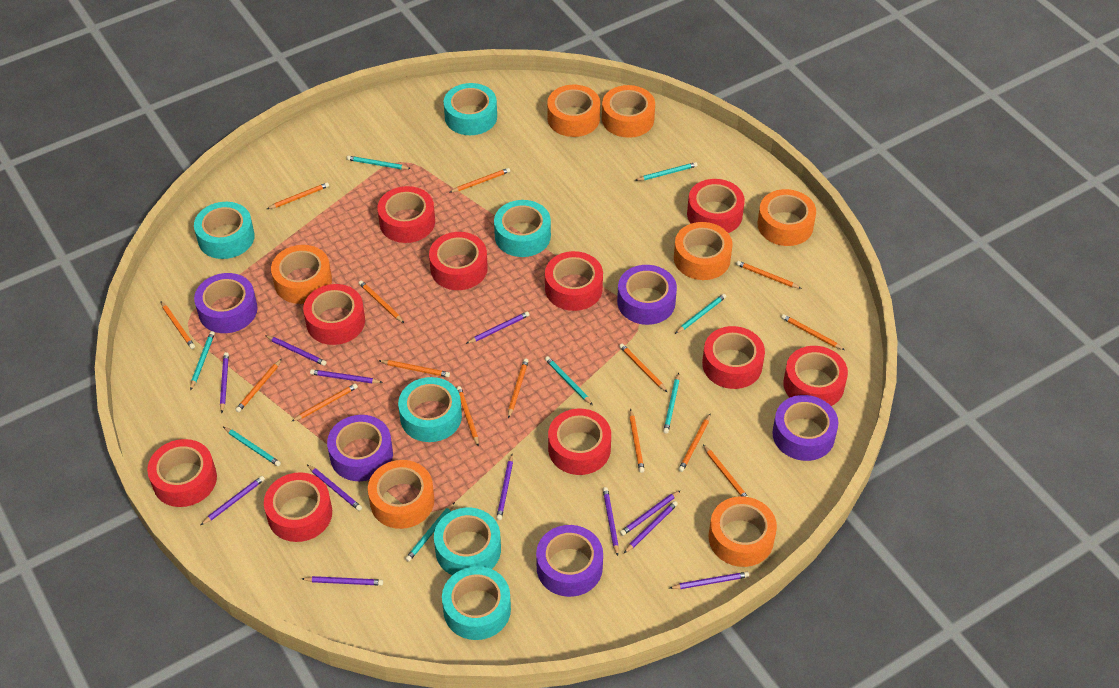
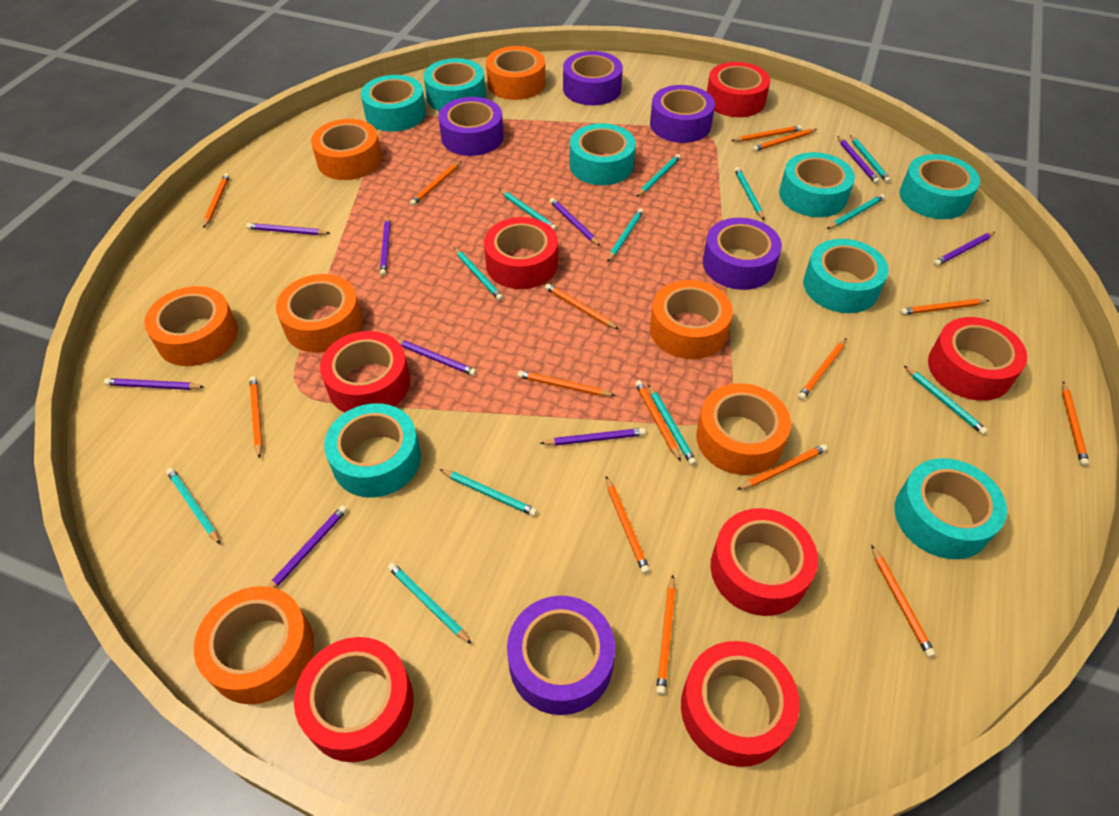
purple pencil: [201,476,265,525] [220,352,229,413] [265,335,327,366] [302,576,383,586] [307,465,362,511] [310,369,383,383] [466,311,530,344] [496,454,513,520] [603,487,619,556] [620,490,681,536] [624,501,678,553] [670,572,749,589] = 12 -> [104,378,204,390] [246,223,330,235] [268,505,348,588] [380,216,390,276] [396,339,477,376] [540,428,646,446] [550,198,600,246] [838,136,880,184] [934,232,995,266] = 9
red tape: [147,439,217,507] [264,472,332,542] [303,284,365,345] [377,186,435,243] [429,232,488,290] [545,251,603,311] [548,409,611,475] [687,179,745,233] [702,326,765,389] [783,346,848,406] = 10 -> [294,637,414,762] [320,331,410,413] [484,217,558,289] [681,641,800,767] [707,62,770,117] [711,508,818,616] [928,317,1027,401] = 7
turquoise pencil: [190,331,215,390] [223,427,281,466] [347,156,411,169] [405,502,455,562] [545,356,593,405] [635,162,698,181] [663,373,680,434] [675,294,726,334] = 8 -> [166,468,220,544] [388,562,472,644] [439,469,537,516] [454,248,503,301] [499,189,557,231] [607,208,644,262] [637,154,681,197] [648,384,697,466] [734,167,764,220] [827,194,885,229] [850,135,891,183] [904,366,988,435] = 12
turquoise tape: [194,202,255,259] [398,377,462,442] [434,508,501,575] [442,566,511,640] [444,83,497,135] [494,200,551,257] = 6 -> [324,403,421,497] [361,75,426,132] [424,58,486,111] [570,123,636,185] [779,152,855,217] [803,239,889,313] [894,458,1007,559] [900,154,980,219] = 8

